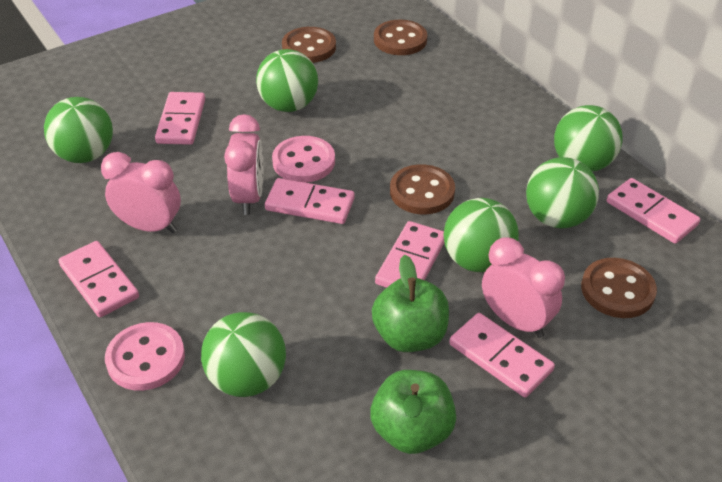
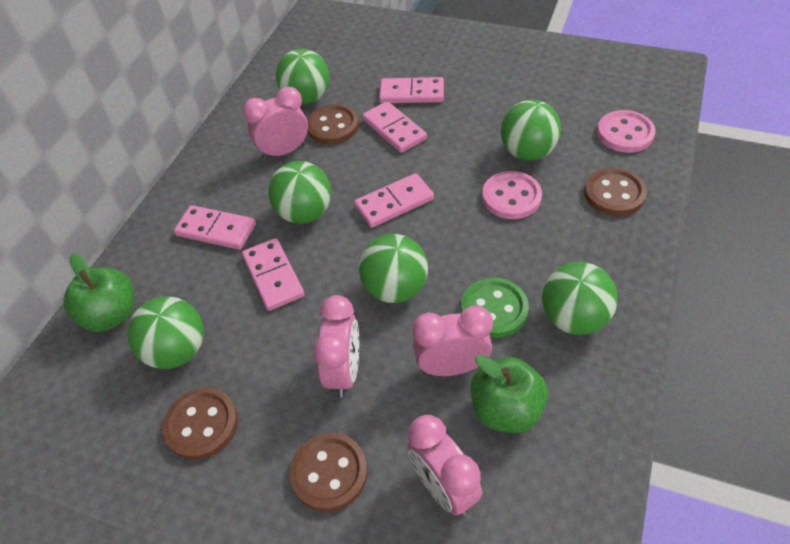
green button: none = 0 -> [461,278,529,338] = 1
pink clock: [101,152,181,233] [224,114,264,215] [482,237,565,338] = 3 -> [243,87,308,160] [313,295,359,397] [407,415,482,516] [412,306,493,376] = 4
pink domino: [58,241,139,317] [155,92,205,145] [265,178,355,224] [375,221,445,288] [449,313,555,398] [607,178,700,244] = 6 -> [174,205,256,250] [242,238,304,311] [354,173,434,228] [362,101,427,153] [379,77,444,103] = 5

